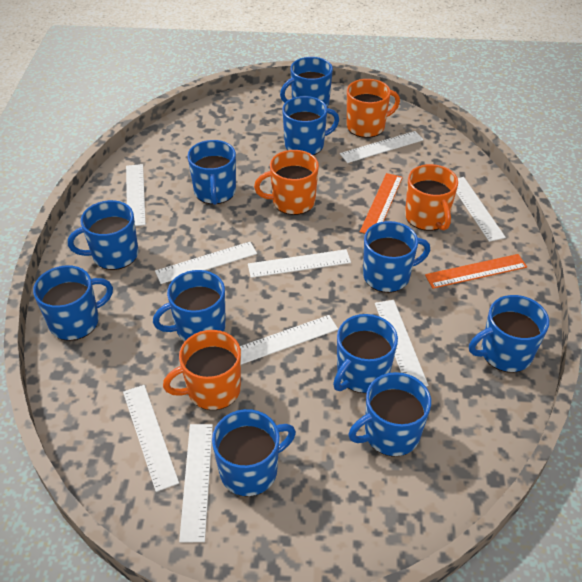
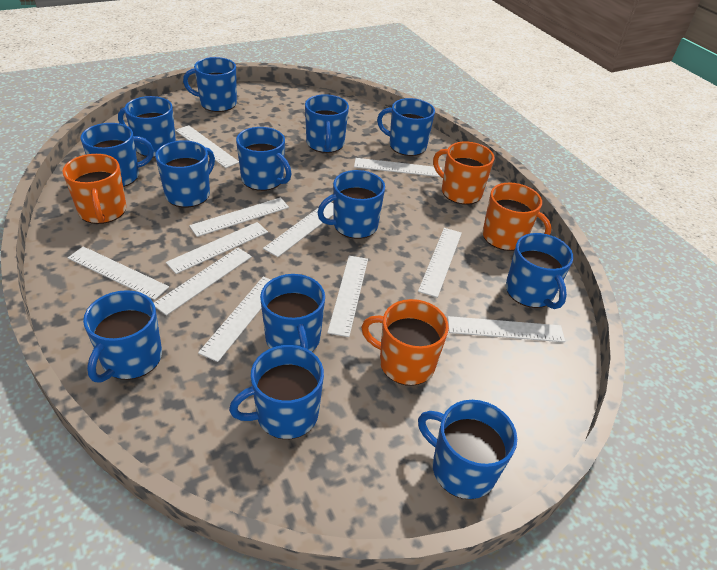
blue mug: [33,265,113,341] [68,200,139,270] [153,270,226,341] [187,140,236,205] [212,409,296,497] [280,57,333,107] [282,96,339,155] [333,314,398,393] [348,372,431,457] [363,221,430,293] [469,295,549,373] = 11 -> [81,123,154,187] [83,290,162,383] [118,96,176,157] [155,140,215,208] [183,57,237,112] [229,345,324,439] [236,127,292,191] [260,274,325,352] [305,94,349,153] [317,170,385,239] [377,98,435,156] [418,400,517,499] [506,233,574,309] = 13
orange ruler: [360,173,403,233] [425,254,527,289] = 2 -> none = 0
white ruler: [123,385,179,492] [126,164,146,226] [155,242,257,284] [179,424,213,543] [240,315,338,365] [248,249,351,278] [340,131,424,163] [375,300,428,387] [456,177,506,242] = 9 -> [68,246,169,300] [154,247,252,316] [166,222,268,274] [175,125,239,168] [189,197,289,237] [198,277,271,362] [263,202,334,257] [327,256,368,337] [354,158,442,177] [418,228,462,298] [448,316,565,342] = 11

